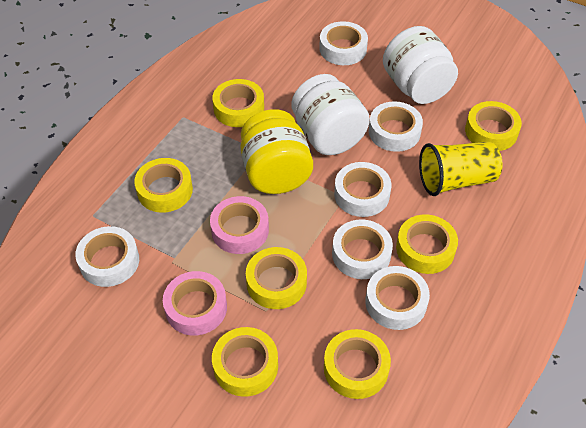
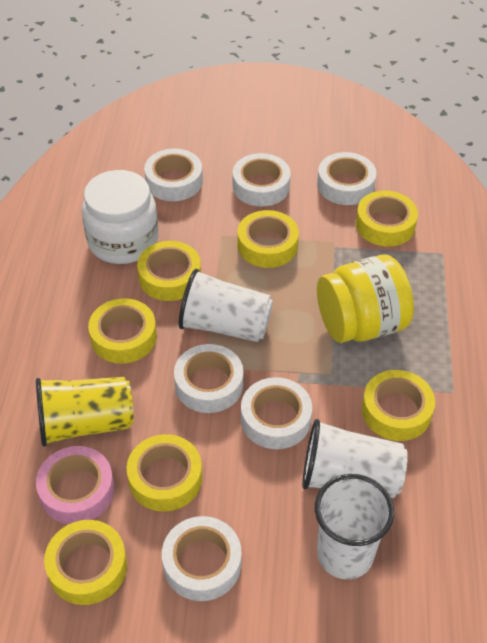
pink tape: [163,271,227,336] [210,196,269,254] = 2 -> [36,446,114,524] = 1
white cup: none = 0 -> [179,269,273,342] [302,419,408,498] [315,474,394,580] = 3
white jar: [291,74,370,155] [383,26,458,104] = 2 -> [82,170,158,264] = 1

